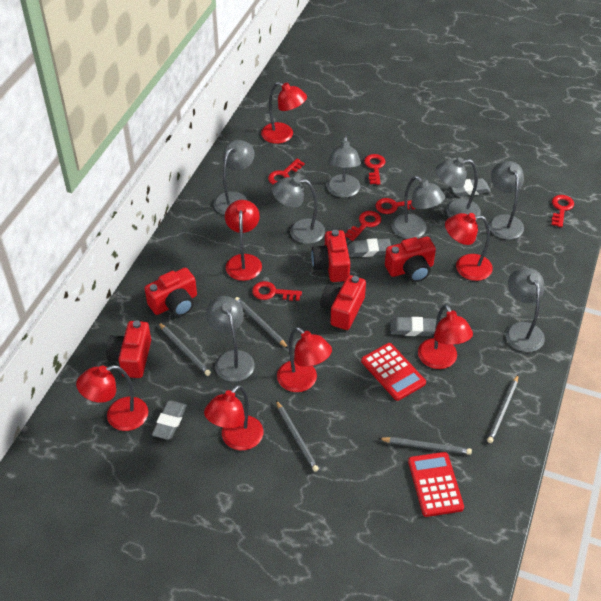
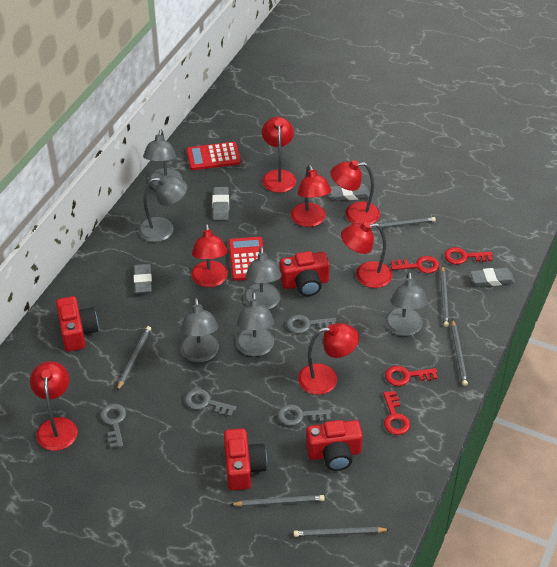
grey key: none = 0 -> [100,403,126,448] [185,389,237,417] [277,404,331,426] [286,315,337,334] = 4
grey lamp: [206,296,255,382] [214,140,255,215] [272,177,325,244] [327,136,361,198] [392,176,445,239] [435,157,481,221] [489,161,524,240] [506,267,545,352] = 8 -> [138,175,187,242] [143,130,182,189] [180,298,219,362] [236,292,274,356] [243,247,282,309] [385,272,428,336] = 6
grey pencil: [158,322,211,376] [235,297,289,349] [276,400,319,472] [378,437,472,455] [487,375,518,443] = 5 -> [117,326,151,391] [230,495,325,507] [294,527,390,537] [370,217,436,230] [440,265,449,327] [451,319,468,386] = 6
red camera: [106,321,151,378] [144,268,197,317] [311,230,350,282] [320,275,366,330] [385,237,436,282] = 5 -> [56,296,98,352] [224,428,267,490] [280,251,330,296] [306,420,363,471] = 4
red key: [252,281,302,301] [268,159,305,185] [345,211,381,241] [364,154,386,185] [376,198,416,214] [551,195,574,227] = 6 -> [383,391,410,435] [385,366,438,386] [391,256,439,273] [444,247,492,265] = 4

